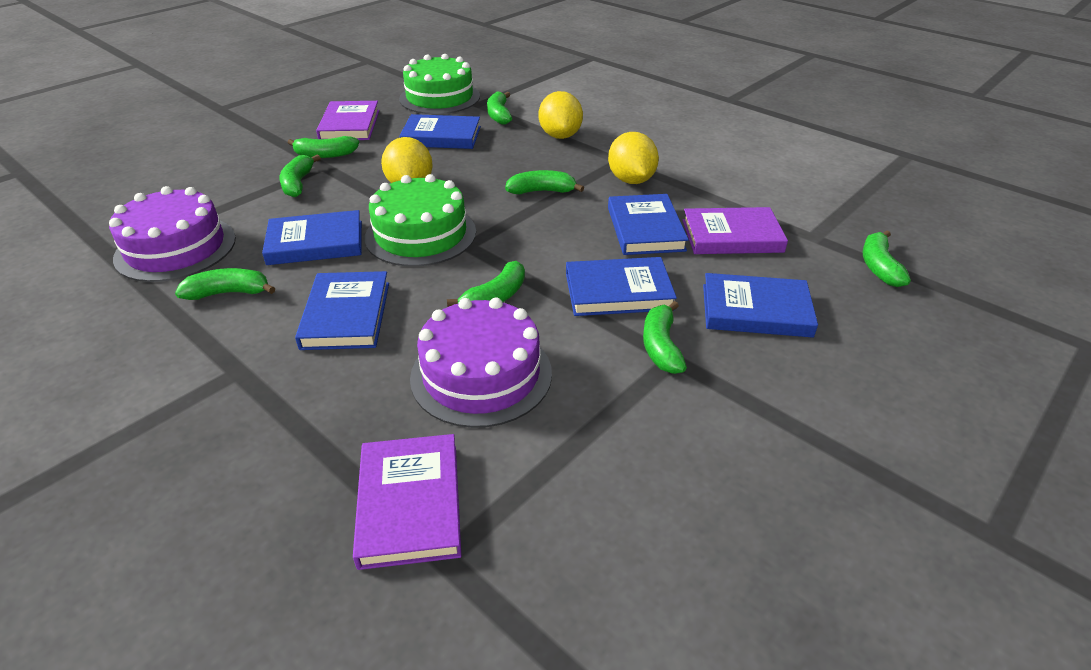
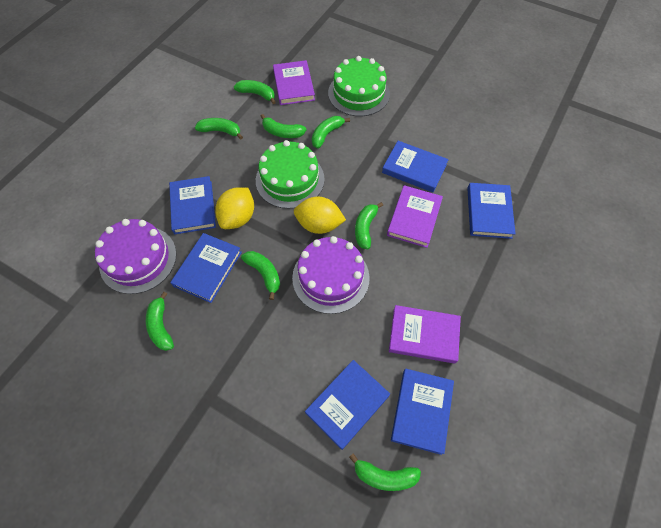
yellow lemon: [381,137,433,183] [539,91,583,139] [608,132,659,184] = 3 -> [215,187,254,229] [294,197,346,234] = 2

